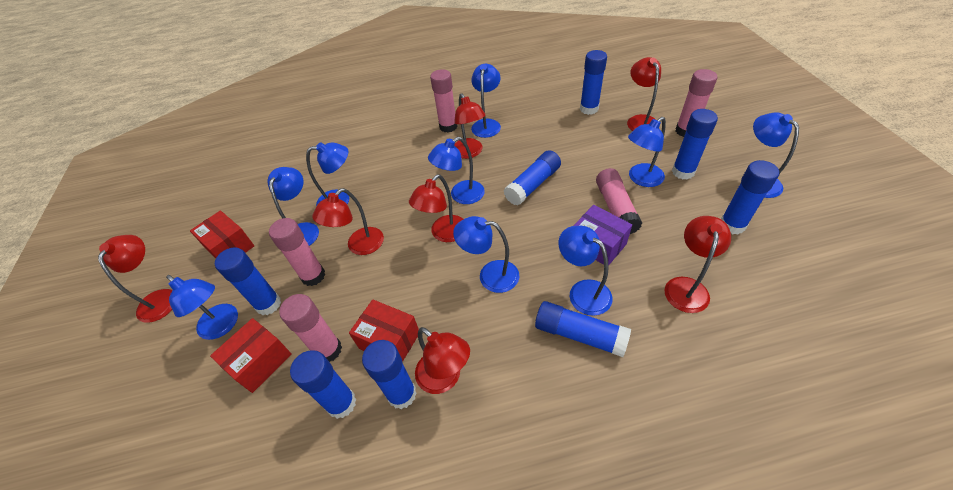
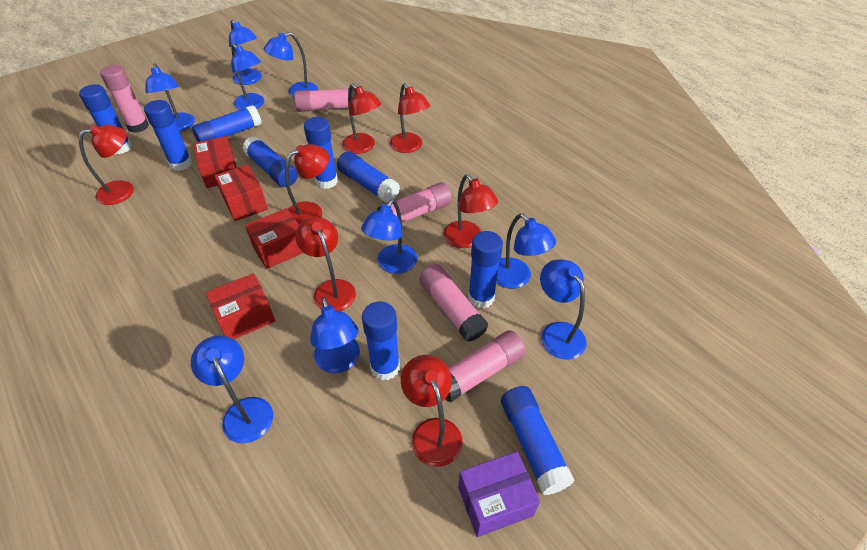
blue glue stick: [215,247,281,315] [290,350,356,419] [362,340,417,409] [504,150,561,206] [535,301,631,357] [580,50,607,115] [672,109,718,180] [721,160,779,235] = 8 -> [79,84,132,154] [144,100,192,171] [192,105,262,142] [243,136,298,187] [304,117,338,189] [337,152,400,203] [362,302,400,380] [468,231,503,309] [501,386,574,495] = 9
red box: [190,210,254,258] [210,318,292,393] [349,299,419,362] = 3 -> [193,136,237,188] [206,273,275,340] [215,165,268,221] [245,208,303,269] = 4

